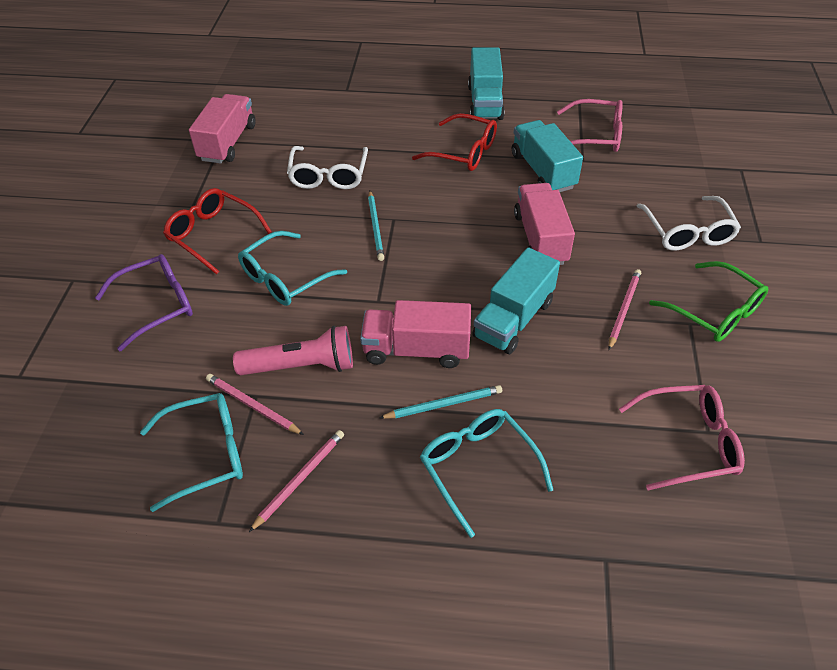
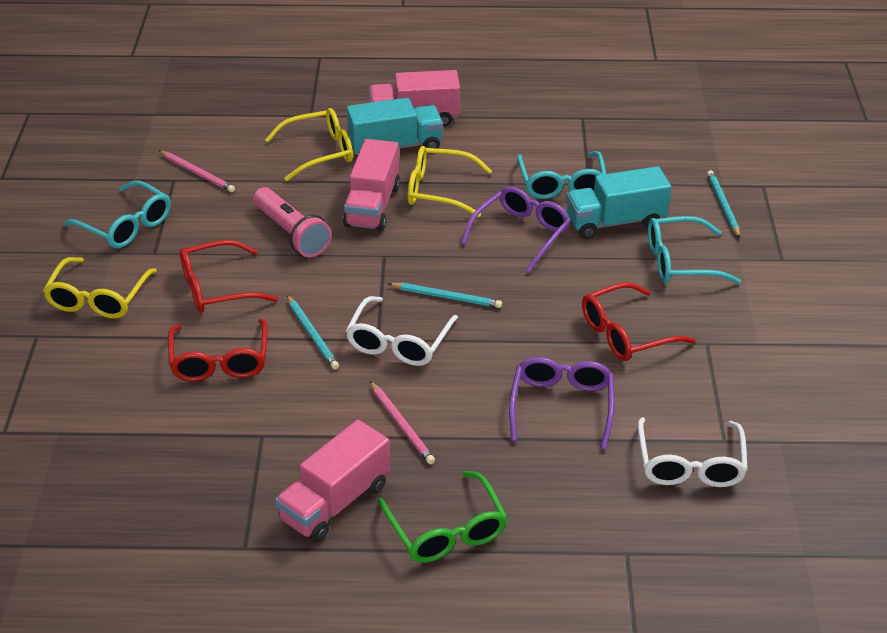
pink glasses: [557,99,623,152] [619,385,745,490] = 2 -> none = 0
pink pencil: [206,374,304,435] [249,430,344,532] [608,269,641,350] = 3 -> [159,151,235,192] [370,381,435,464] = 2
purple glasses: [95,254,193,351] = 1 -> [461,186,571,273] [509,357,614,449] = 2
red glasses: [163,188,272,275] [412,113,497,171] = 2 -> [168,319,268,381] [180,240,278,313] [582,282,696,361] = 3
turquoise pencil: [368,191,384,261] [379,385,502,419] = 2 -> [287,295,339,370] [388,283,502,308] [707,170,740,238] = 3
turquoise truck: [468,47,505,120] [472,247,560,354] [512,120,583,192] = 3 -> [347,98,443,155] [566,166,671,239] = 2
yellow glasses: none = 0 -> [43,257,157,319] [265,108,353,181] [408,146,492,218] = 3

